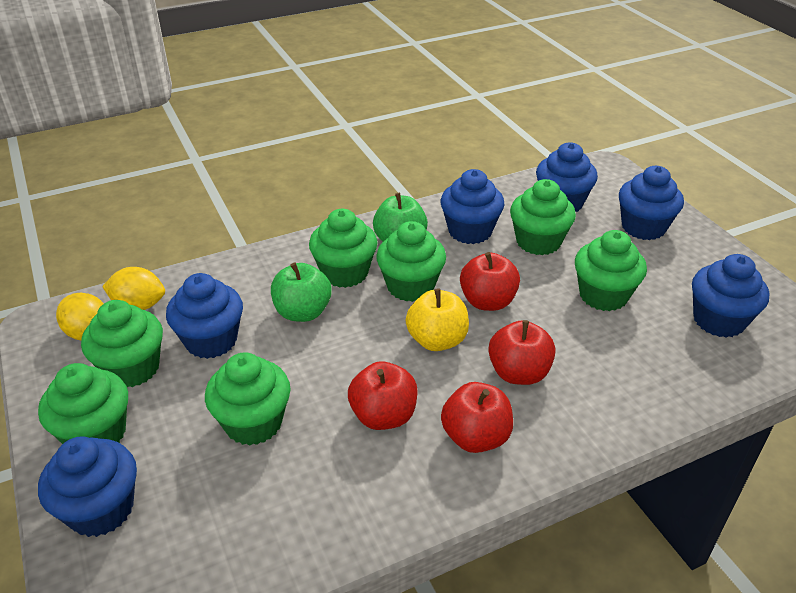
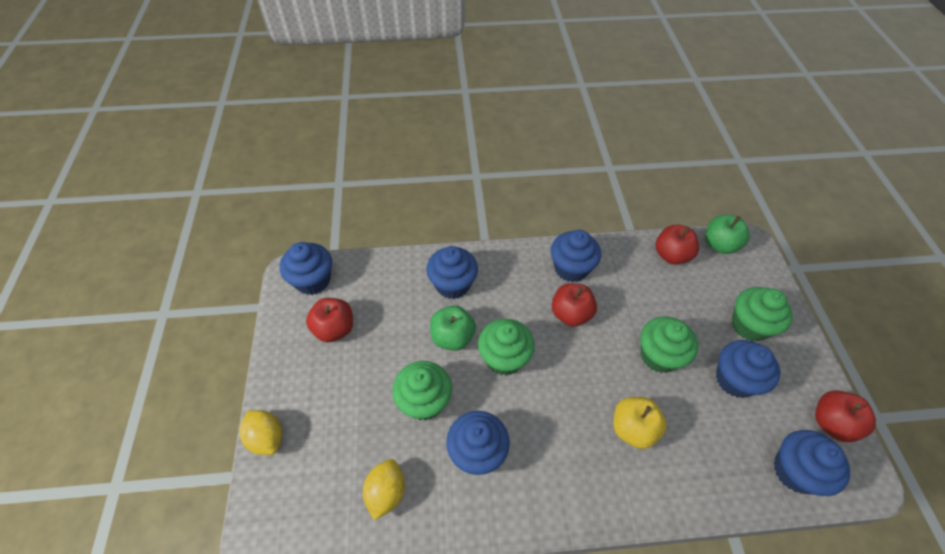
green cupcake: [38,363,128,444] [81,300,163,387] [205,353,291,446] [309,209,378,288] [376,221,446,302] [510,179,576,255] [575,230,647,311] = 7 -> [392,361,452,421] [478,319,535,375] [641,316,698,373] [732,287,793,342] = 4

